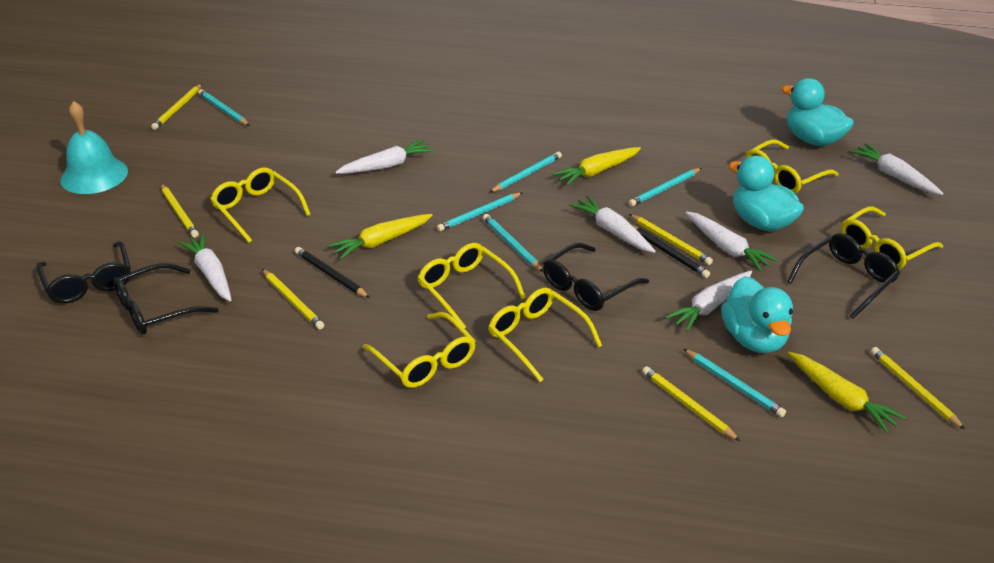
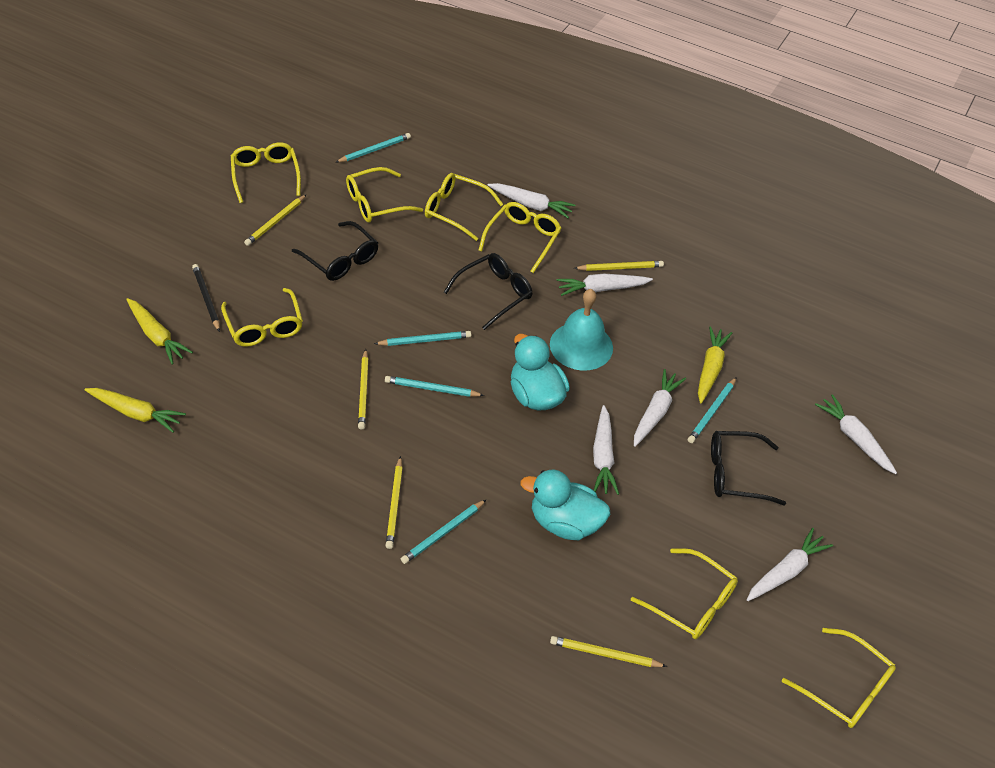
black glasses: [36,241,131,303] [113,263,219,335] [543,243,649,311] [787,233,900,319] = 4 -> [292,221,378,281] [444,253,533,330] [711,431,786,506] = 3
black pencil: [295,247,370,298] [632,225,710,278] = 2 -> [192,264,220,332] = 1
turquoise duck: [721,276,793,353] [729,155,804,231] [782,78,854,146] = 3 -> [511,334,570,411] [520,470,610,540] = 2
turquoise pencil: [198,89,250,126] [437,192,523,232] [483,214,544,272] [490,152,562,192] [628,168,701,207] [684,349,786,417] = 6 -> [336,133,411,162] [374,331,471,346] [385,376,484,397] [401,500,486,564] [688,377,737,443] = 5
yellow glasses: [210,168,311,243] [362,312,476,388] [418,243,526,329] [488,288,602,382] [745,139,839,193] [841,206,943,269] = 6 -> [221,288,303,347] [231,142,301,203] [346,167,423,222] [425,173,503,241] [478,202,562,273] [631,548,738,639] [782,628,896,728] = 7
yellow pencil: [151,84,202,130] [161,184,199,238] [262,269,324,329] [629,214,713,265] [642,366,740,441] [871,347,965,430] = 6 -> [244,194,307,246] [358,349,368,430] [386,456,403,549] [550,636,667,667] [574,261,664,271] = 5

